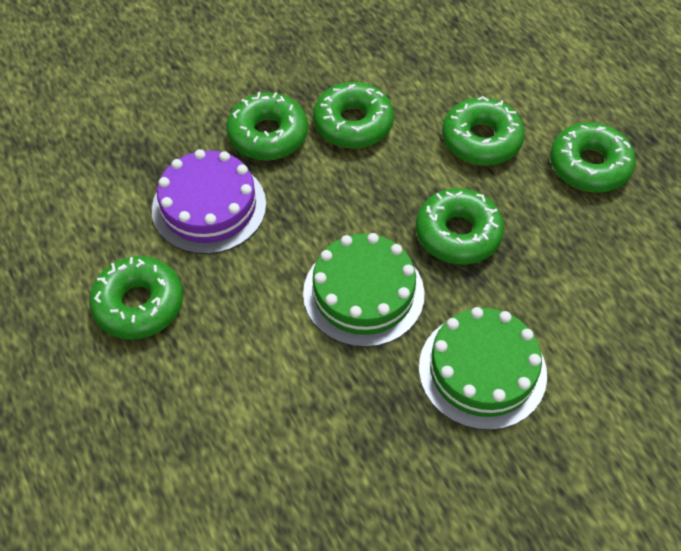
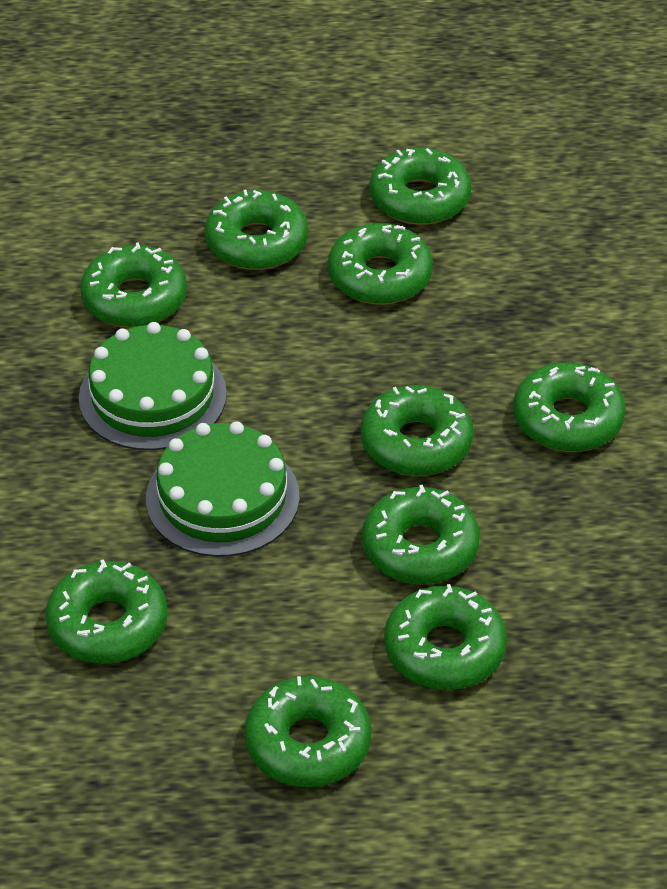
green donut: [89,256,183,340] [226,92,308,160] [313,82,394,149] [416,188,504,265] [442,96,525,165] [550,122,636,193] = 6 -> [45,559,167,664] [80,242,187,328] [205,190,308,270] [245,676,372,787] [328,223,433,305] [361,385,473,476] [362,485,480,585] [370,148,471,225] [384,584,507,690] [513,363,626,452] = 10
purple cake: [152,149,266,254] = 1 -> none = 0

